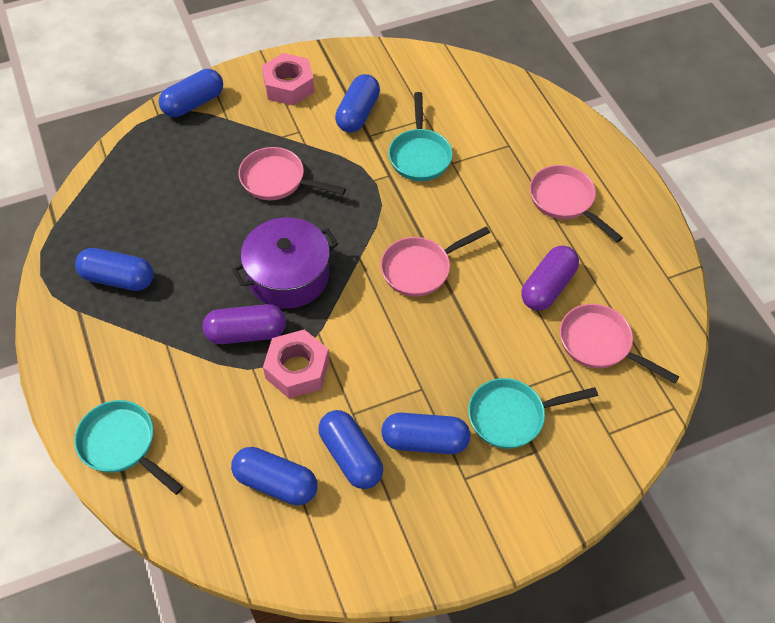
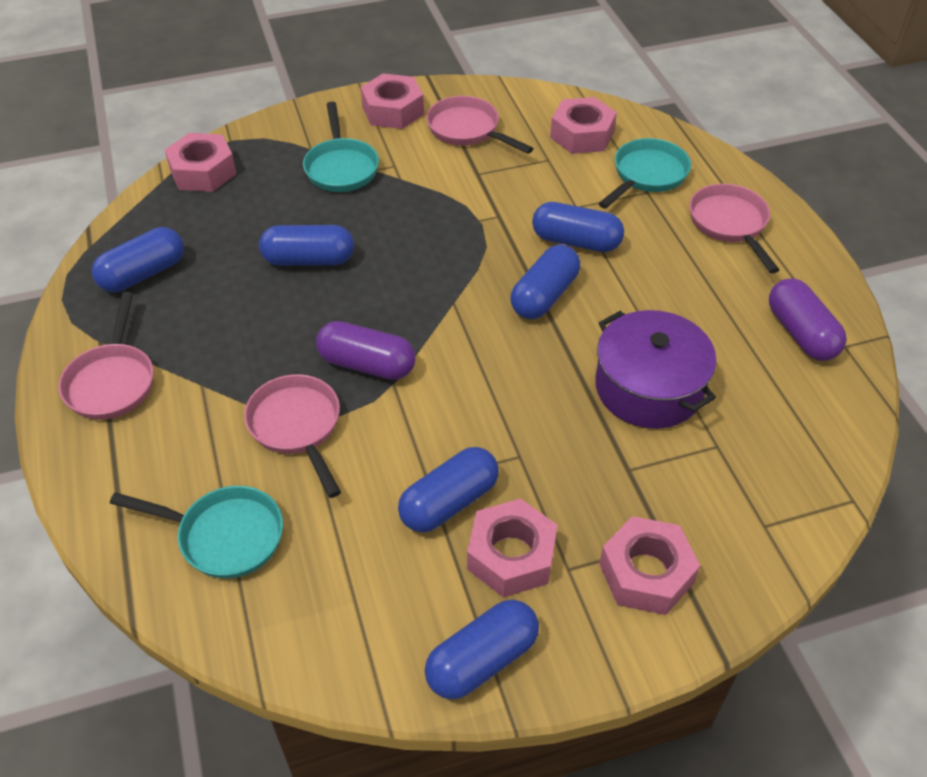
pink nut: [262,53,315,106] [263,330,329,399] = 2 -> [165,133,236,192] [361,73,424,129] [467,498,557,598] [550,97,617,154] [599,516,701,615] = 5

